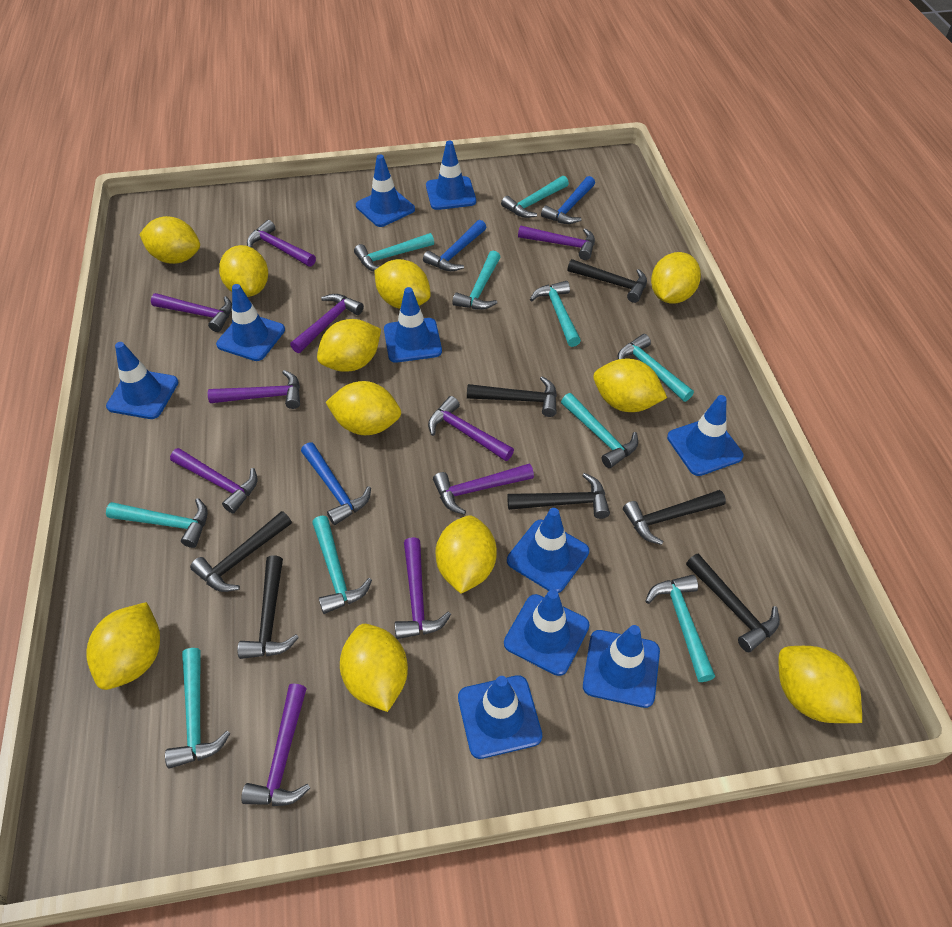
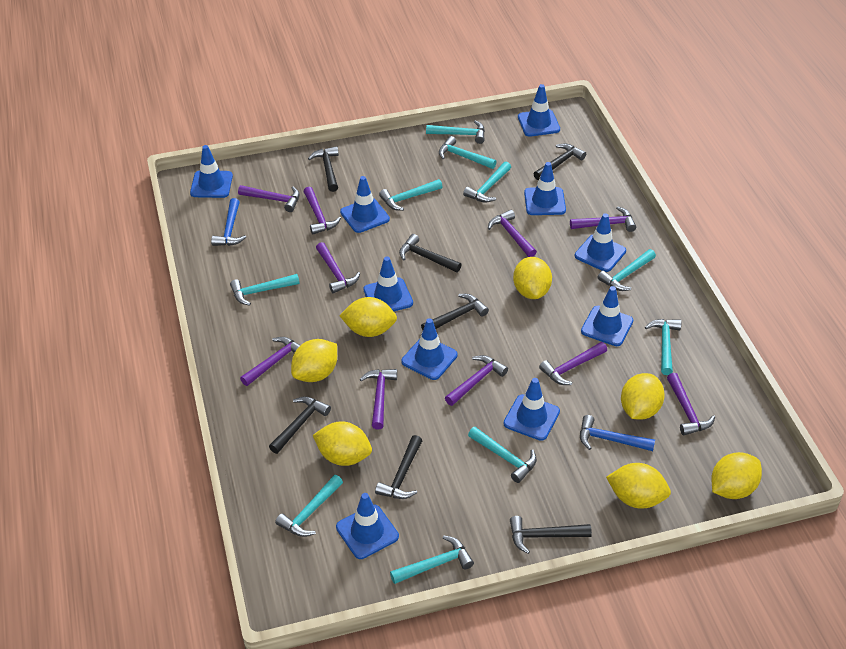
blue hammer: [301,442,371,525] [423,220,487,271] [541,176,595,224] = 3 -> [211,198,246,246] [580,415,655,451] = 2
yellow lemon: [86,602,160,690] [139,216,200,264] [219,245,268,297] [317,319,381,372] [326,381,401,435] [340,624,408,712] [374,259,431,309] [435,515,497,594] [593,359,667,412] [651,252,701,304] [779,646,862,723] = 11 -> [291,339,337,382] [313,421,372,466] [339,297,397,337] [513,257,552,299] [606,463,671,509] [621,373,665,420] [711,452,762,499] = 7

